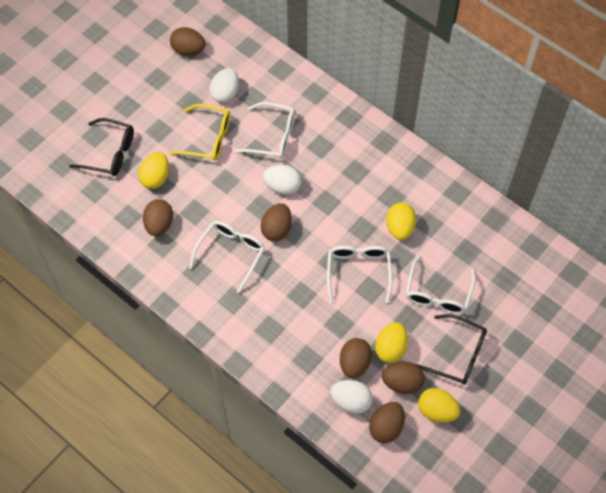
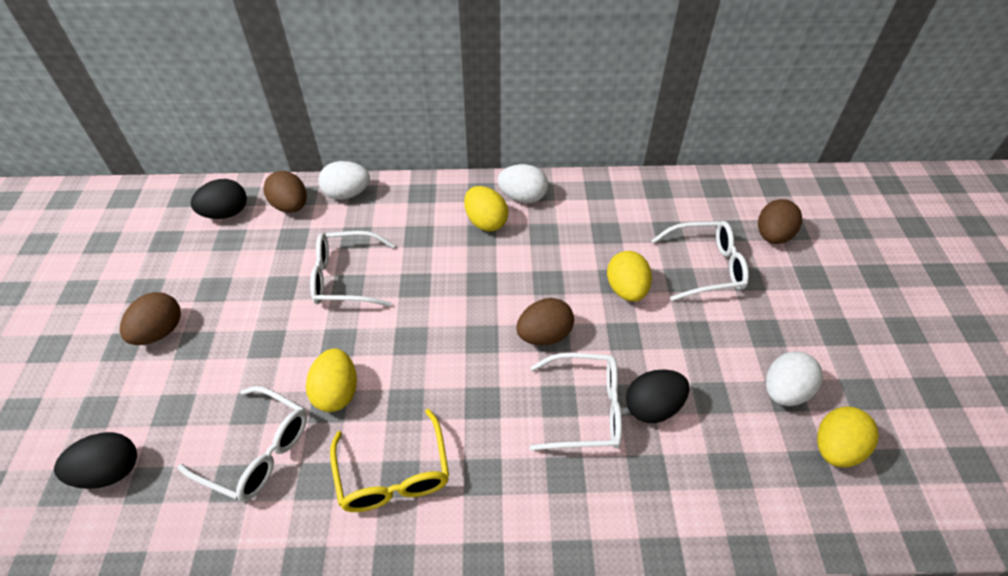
black egg: none = 0 -> [54,432,137,489] [191,179,247,219] [626,370,689,423] = 3
black glasses: [69,118,134,176] [416,314,487,385] = 2 -> none = 0
brown egg: [143,199,173,236] [170,27,205,55] [261,203,292,241] [340,338,372,378] [369,402,405,443] [382,362,425,394] = 6 -> [120,292,181,345] [263,171,307,213] [517,298,574,345] [758,199,802,244] = 4

